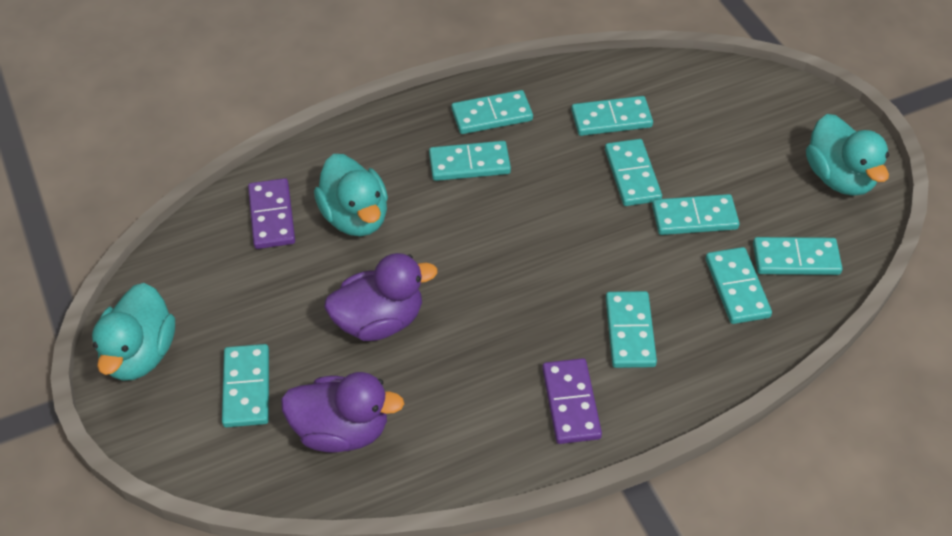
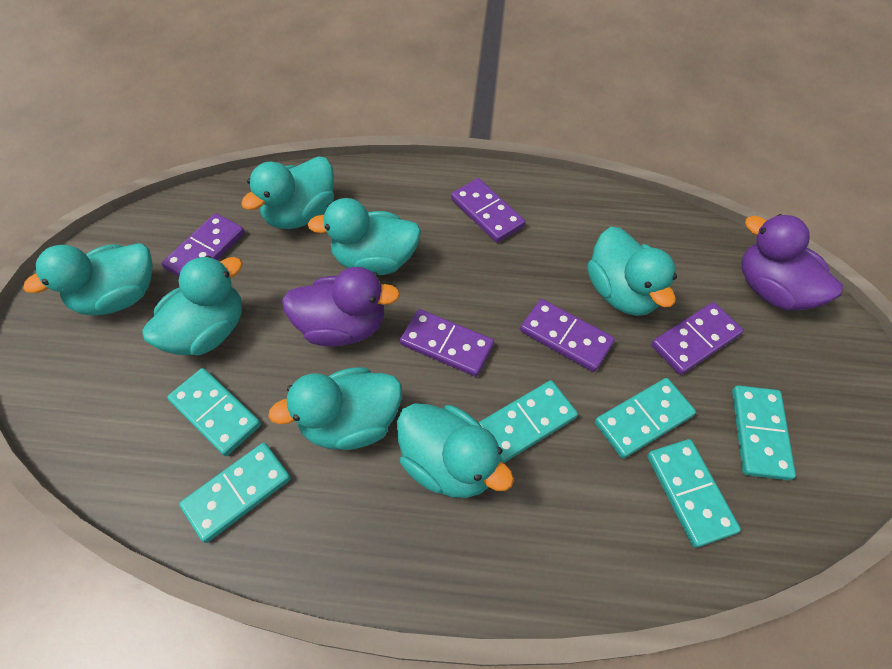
purple domino: [248,178,295,249] [542,358,602,444] = 2 -> [161,213,245,277] [400,309,494,377] [451,178,525,243] [520,299,615,372] [651,302,744,375] = 5
turquoise domino: [222,344,269,428] [429,141,511,181] [451,90,533,134] [571,96,653,136] [605,139,662,206] [606,291,657,368] [652,194,740,235] [705,247,772,324] [753,237,842,275] = 9 -> [167,368,261,456] [179,443,291,543] [479,380,578,463] [595,378,696,458] [647,439,741,548] [732,385,796,480] = 6
turquoise duck: [92,283,175,381] [314,154,388,236] [806,114,889,195] = 3 -> [23,243,153,315] [142,256,243,355] [241,157,334,229] [268,367,402,450] [308,198,421,275] [397,403,514,498] [587,227,677,316] = 7

